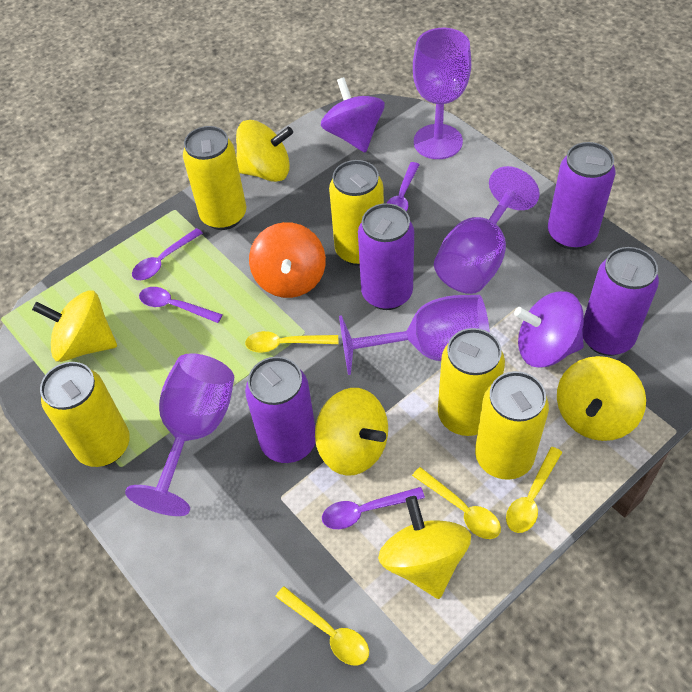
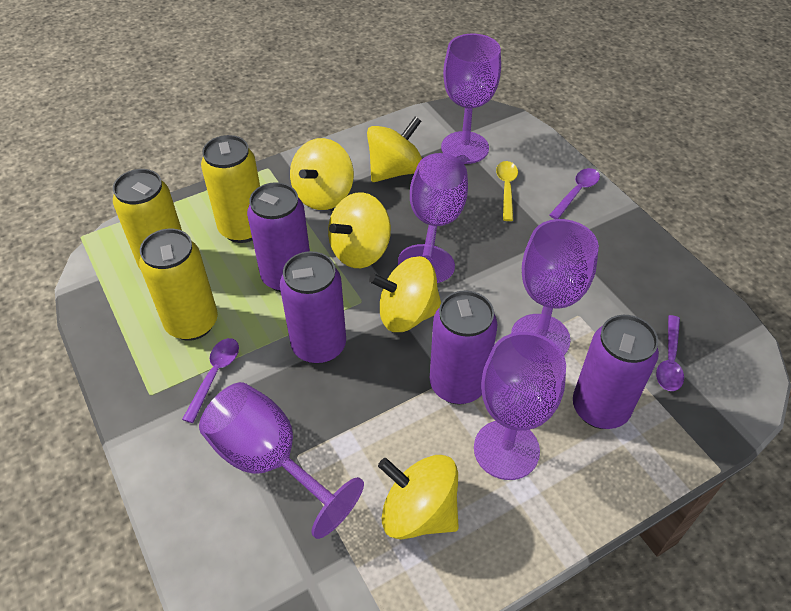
orange spinning top: [249,222,326,298] = 1 -> none = 0
purple goblet: [125,353,234,516] [339,295,490,375] [413,28,471,159] [434,166,540,294] = 4 -> [199,382,364,539] [398,153,468,283] [441,33,501,164] [474,332,566,480] [511,219,599,355] = 5
purple spinning top: [321,77,385,153] [514,291,584,368] = 2 -> none = 0
purple spoon: [132,228,203,280] [139,287,223,323] [322,487,425,529] [387,162,420,212] = 4 -> [182,338,239,423] [549,168,600,219] [656,315,684,391] = 3
yellow can: [40,362,130,467] [183,126,246,230] [329,160,384,266] [438,328,505,436] [475,371,549,480] = 5 -> [113,169,182,270] [139,229,218,341] [201,135,260,243] = 3
yellow spoon: [245,331,338,353] [275,586,369,666] [412,467,501,539] [506,447,563,533] = 4 -> [496,161,518,221] = 1

